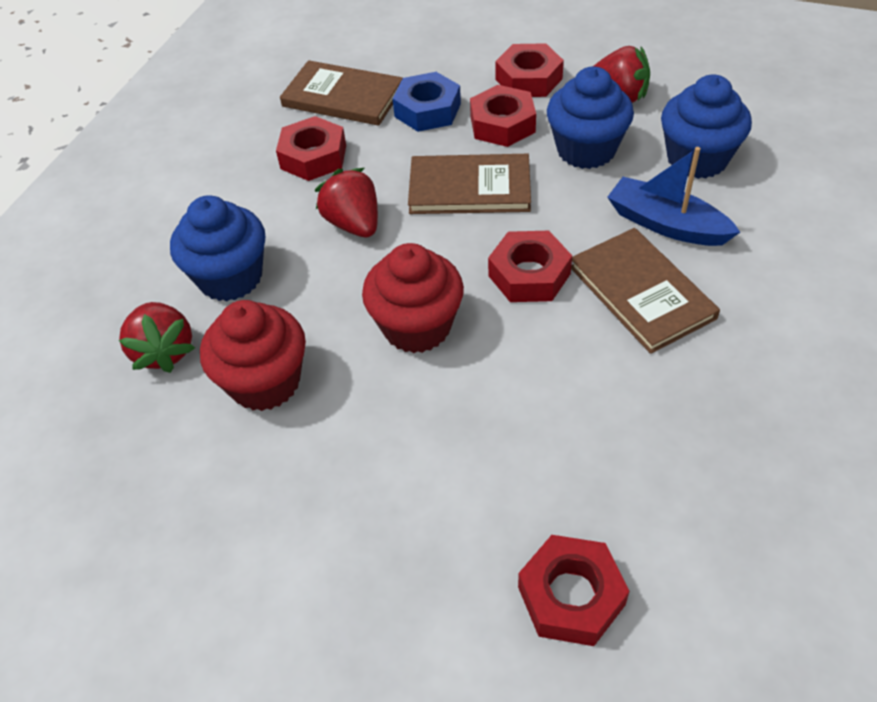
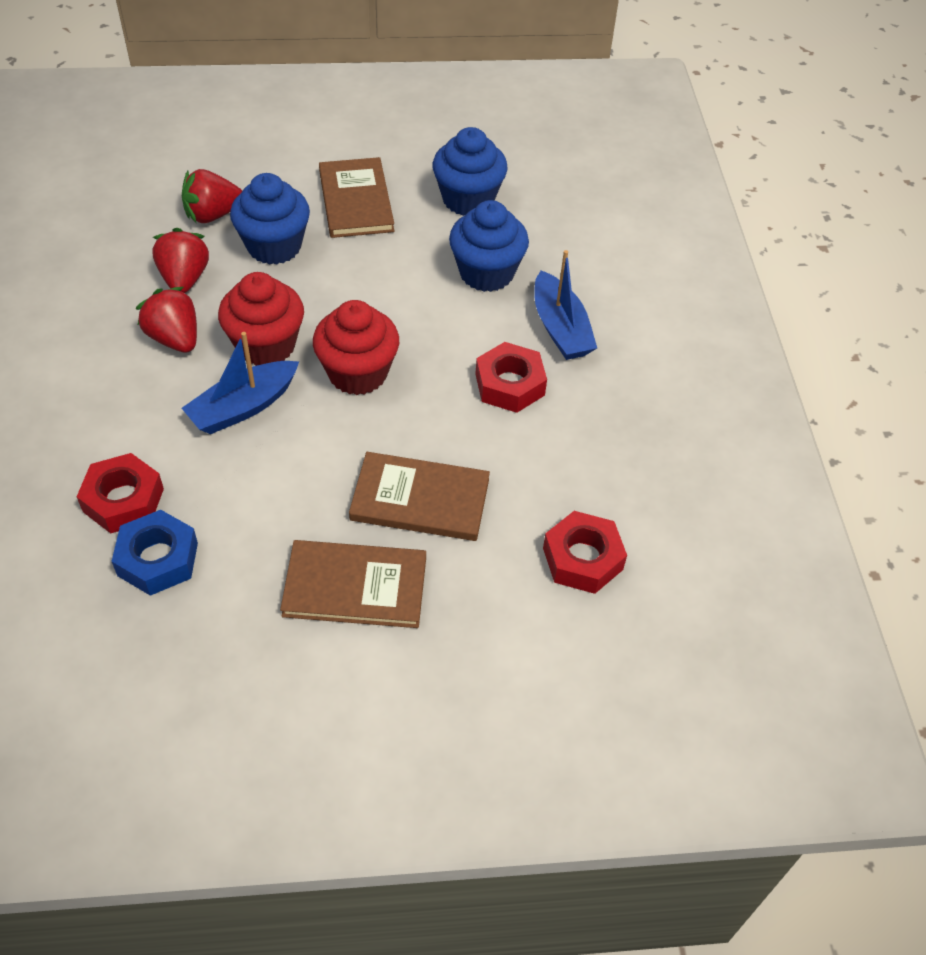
blue boat: [607,147,740,246] = 1 -> [182,332,299,434] [534,250,597,360] = 2
red nut: [276,116,346,181] [470,85,536,147] [488,231,572,302] [495,43,564,97] [518,535,630,646] = 5 -> [77,453,164,534] [475,342,547,413] [543,511,627,594] = 3

